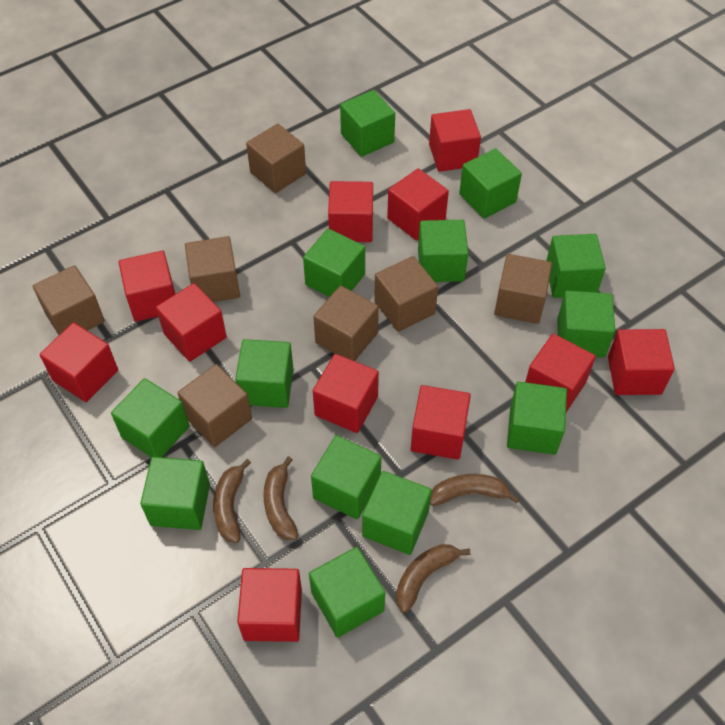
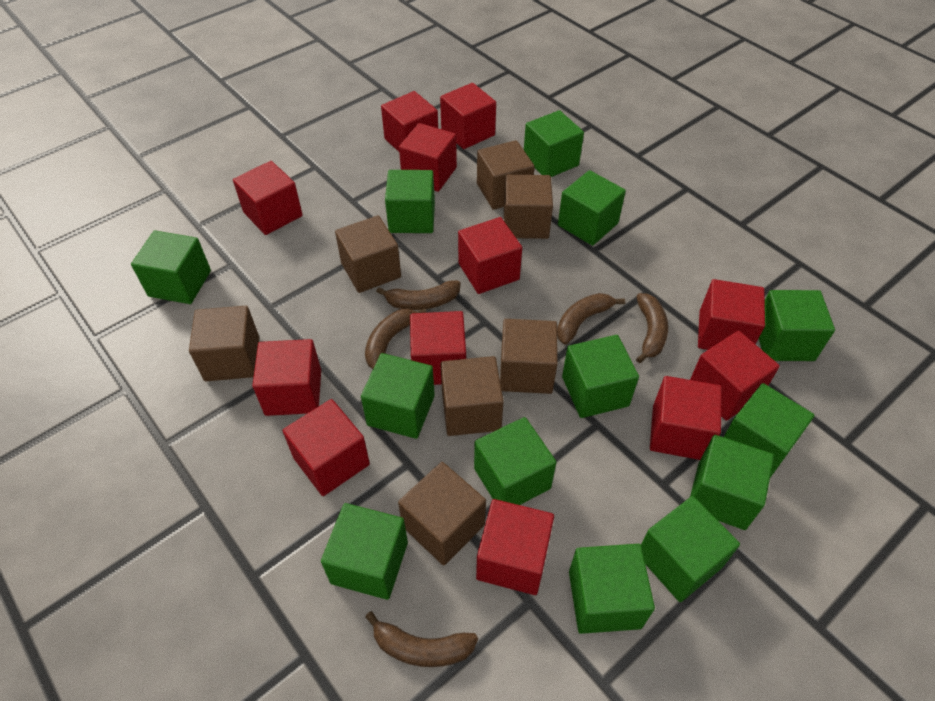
brown banana: [213,459,251,543] [263,456,299,540] [396,544,470,613] [430,474,520,506] = 4 -> [365,308,427,369] [365,611,478,667] [376,280,460,310] [557,293,625,345] [636,293,668,363] = 5
red cube: [39,322,118,402] [119,251,175,322] [156,283,227,362] [237,568,302,642] [313,354,379,433] [328,181,373,242] [387,168,449,241] [411,385,471,460] [429,109,481,172] [525,333,596,412] [608,329,675,395] = 11 -> [233,161,303,235] [252,339,321,416] [283,399,370,496] [381,91,438,152] [399,123,457,192] [410,311,466,385] [440,83,496,149] [458,217,522,294] [476,499,554,595] [650,376,722,460] [690,331,780,421] [698,279,765,350] = 12

